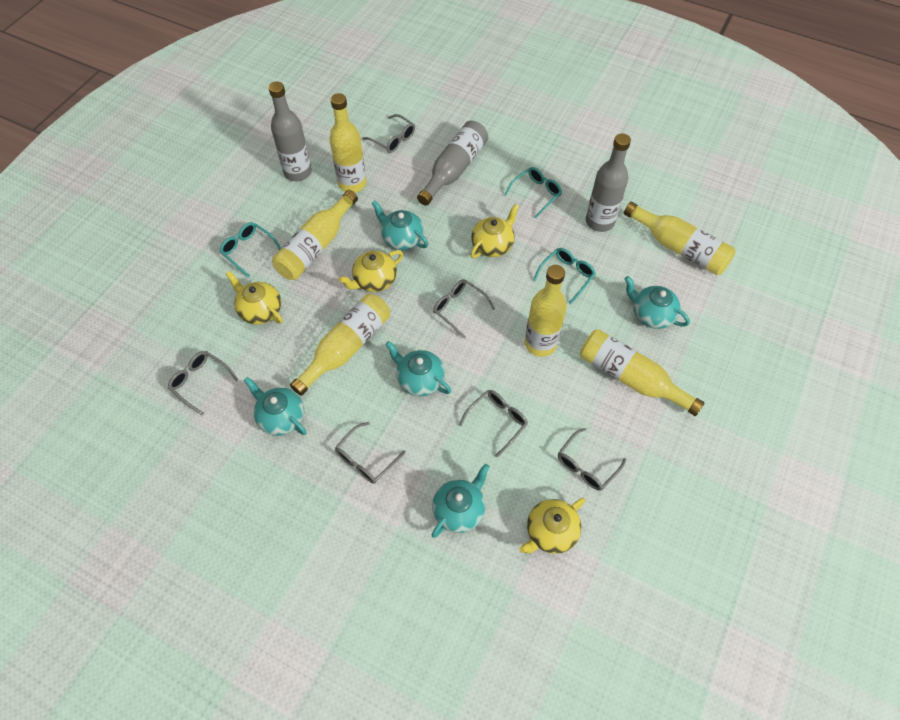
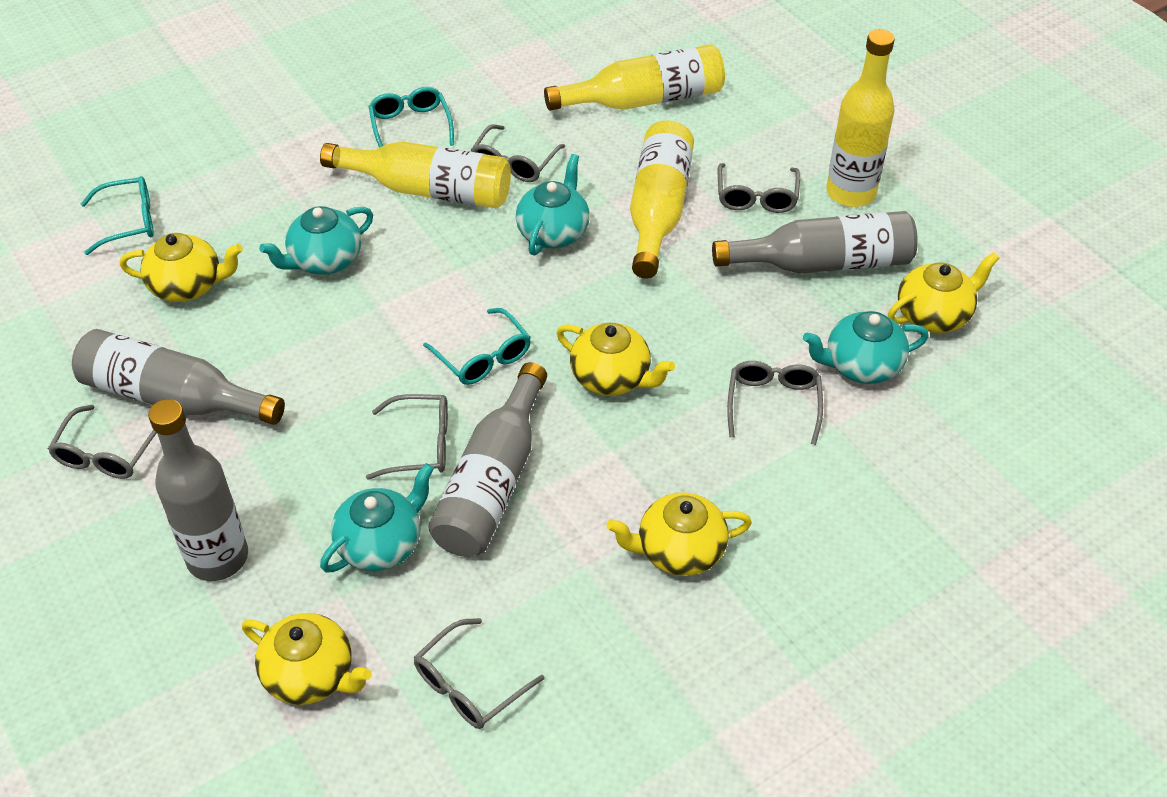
grey bottle: [268,82,312,181] [417,121,488,206] [586,134,631,232] = 3 -> [72,329,285,425] [148,399,248,581] [428,362,547,557] [712,211,918,273] = 4
turquoise teapot: [244,377,307,436] [372,200,428,250] [385,341,451,396] [432,464,490,538] [625,276,690,329] = 5 -> [259,206,373,275] [320,463,434,572] [516,154,590,255] [803,311,929,384] = 4
yellow bottle: [272,190,358,280] [290,294,390,396] [329,93,367,193] [525,265,567,357] [580,329,704,416] [624,202,736,275] = 6 -> [320,142,511,208] [544,44,725,111] [630,120,694,279] [827,29,895,207] = 4
yellow teapot: [226,271,283,325] [339,250,403,292] [470,204,519,258] [519,498,585,554] = 4 -> [120,233,243,302] [242,613,372,705] [557,323,675,396] [606,492,752,576] [888,252,999,333] = 5

